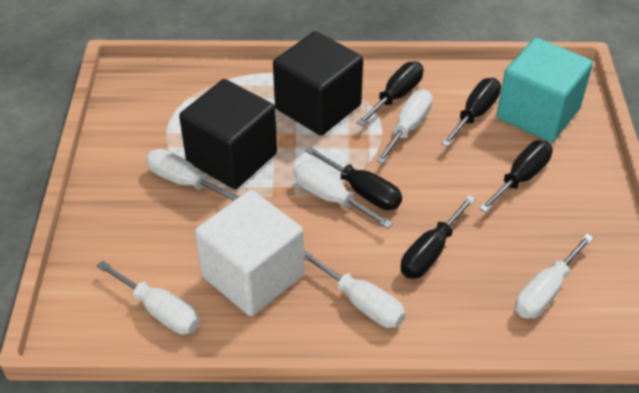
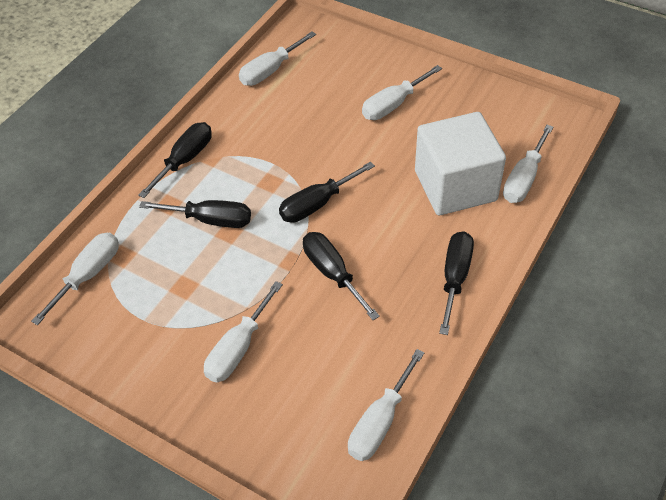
black cube: [179,79,277,189] [273,31,363,136] = 2 -> none = 0
turquoise cube: [496,38,593,142] = 1 -> none = 0

